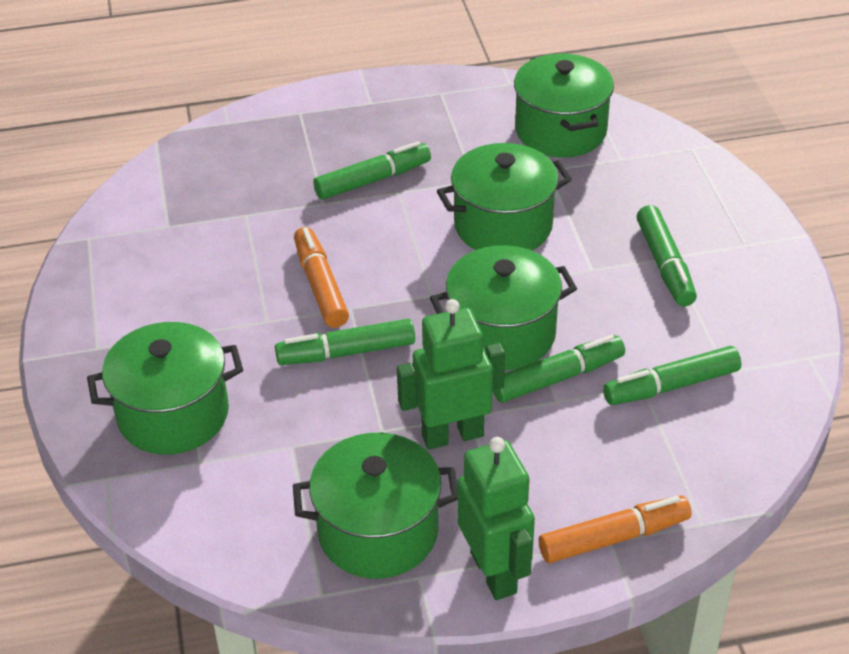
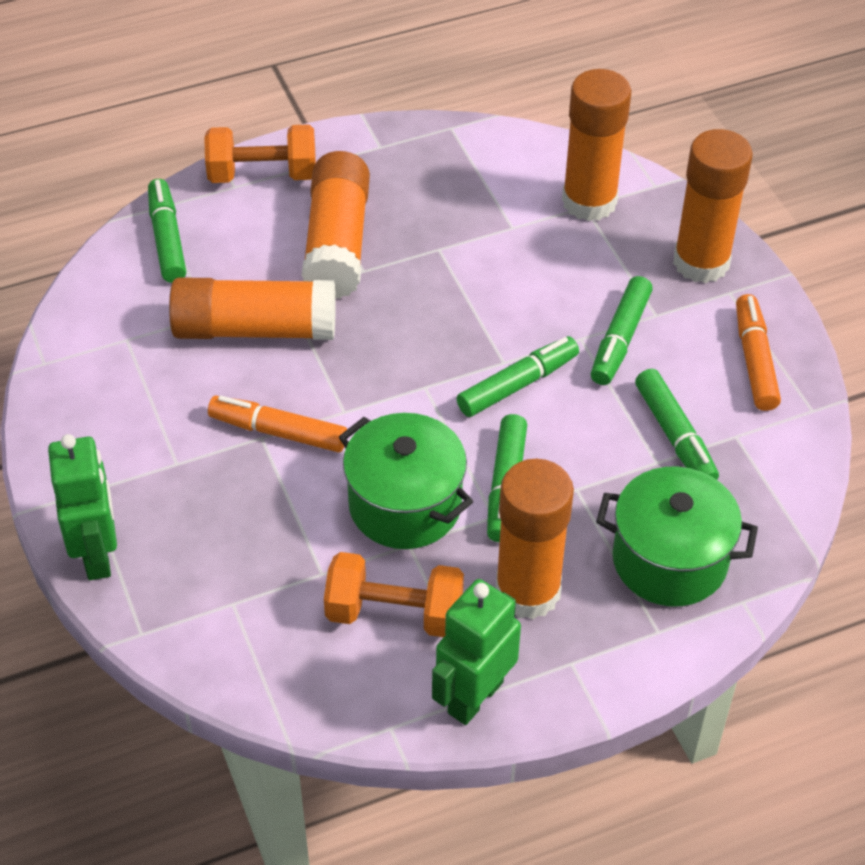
green pot: [87,322,243,454] [293,433,457,579] [430,245,577,370] [437,143,572,251] [514,54,614,157] = 5 -> [339,413,473,549] [596,467,758,606] = 2
orange dumbbell: none = 0 -> [204,124,316,183] [324,552,464,637] = 2
orange glue stick: none = 0 -> [169,277,336,340] [302,151,370,299] [496,459,574,619] [562,69,631,221] [673,129,753,283] = 5

